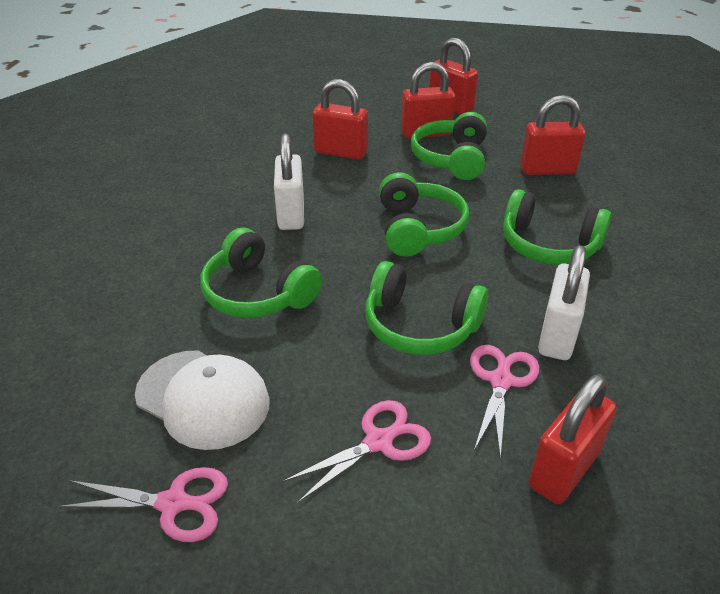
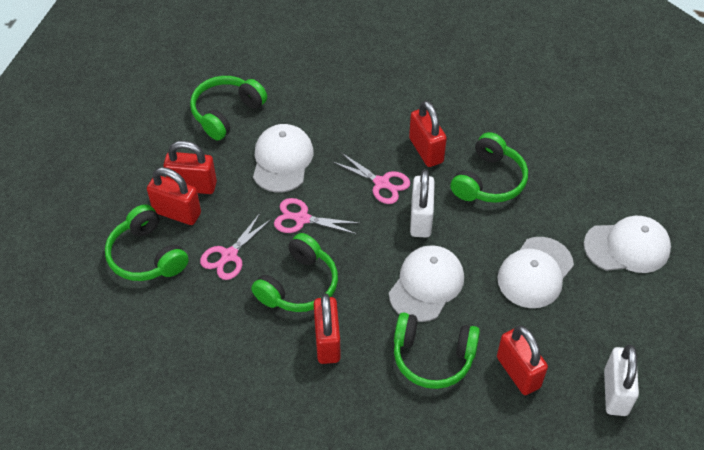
white cap: [135,350,270,450] = 1 -> [253,124,313,193] [389,245,464,322] [497,237,574,308] [584,216,671,273] = 4

